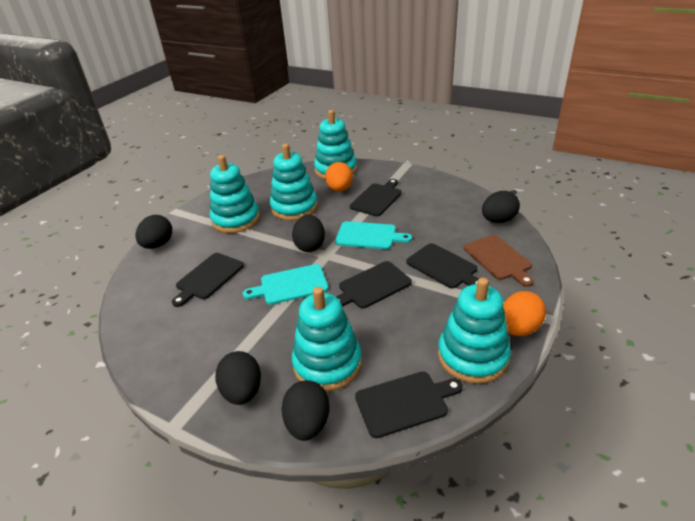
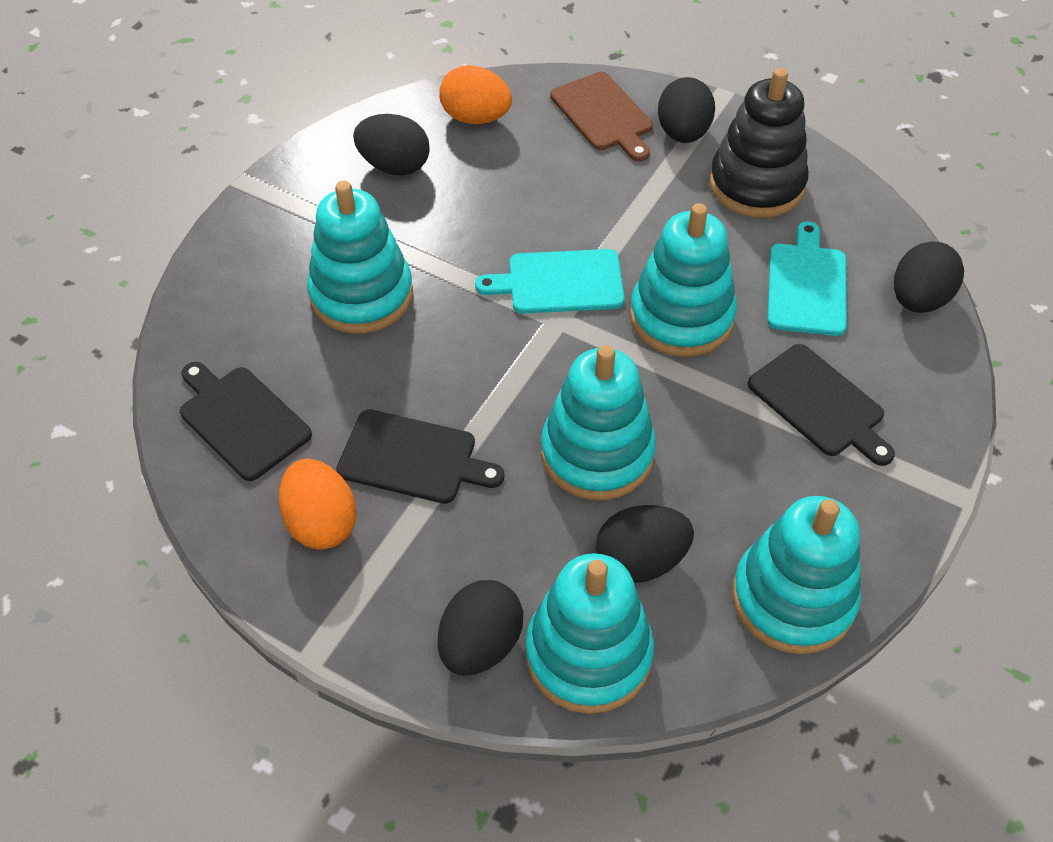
black cutting board: [172,253,244,307] [336,261,412,309] [350,179,402,216] [355,372,463,438] [406,243,479,288] = 5 -> [180,362,312,481] [336,409,505,504] [748,344,895,466] = 3
black stacking toy: none = 0 -> [709,68,809,218] = 1

